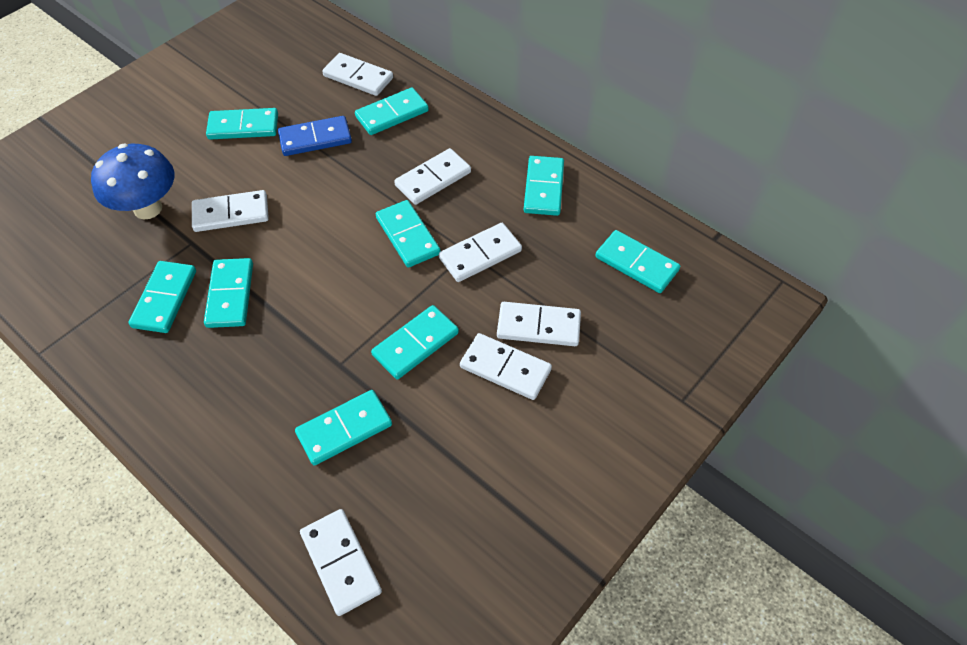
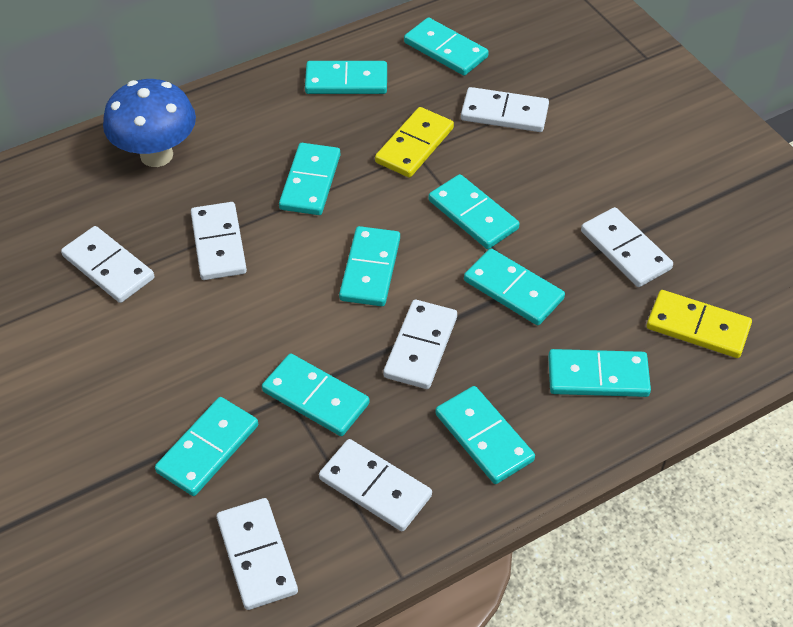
blue domino: [278,116,352,156] = 1 -> none = 0
turquoise domino: [128,261,196,333] [204,258,253,328] [206,108,278,140] [295,390,392,466] [355,88,429,135] [371,305,459,379] [376,200,441,268] [524,156,564,216] [595,230,680,293] = 9 -> [155,397,258,496] [262,354,369,436] [279,143,340,215] [305,61,387,94] [339,226,400,306] [404,17,489,76] [429,174,520,249] [435,386,535,484] [464,249,565,325] [548,349,651,397] = 10
yellow domino: none = 0 -> [375,107,454,178] [647,290,752,358] = 2

